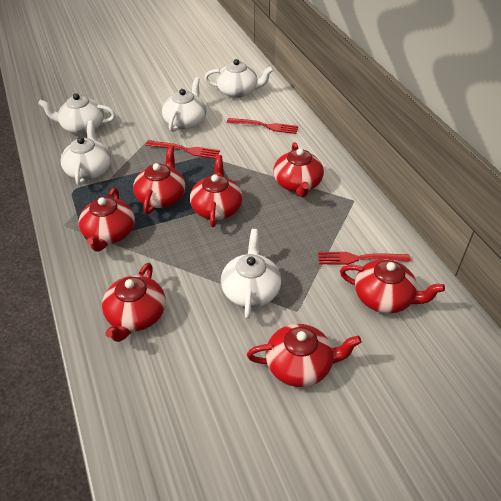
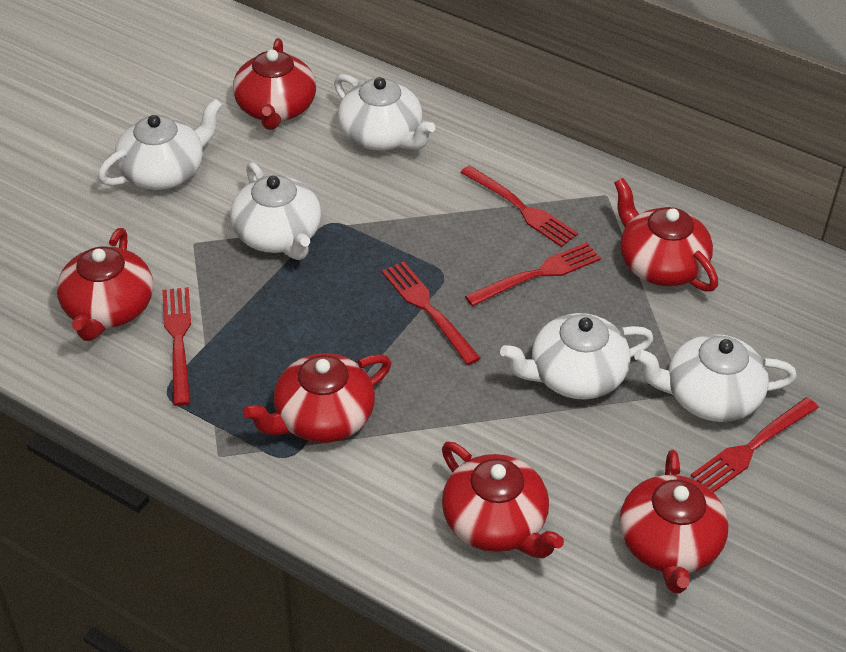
red fork: [146,141,220,159] [227,118,298,134] [318,252,411,265] = 3 -> [162,287,191,406] [382,261,481,365] [460,165,578,247] [465,242,601,306] [691,397,819,493] = 5
red teapot: [79,188,135,252] [102,263,166,342] [133,145,185,214] [190,155,243,227] [247,324,361,387] [274,142,324,197] [340,259,445,313] = 7 -> [57,228,153,341] [233,38,316,130] [243,353,391,443] [442,442,564,558] [614,178,718,292] [620,450,729,593] = 6

